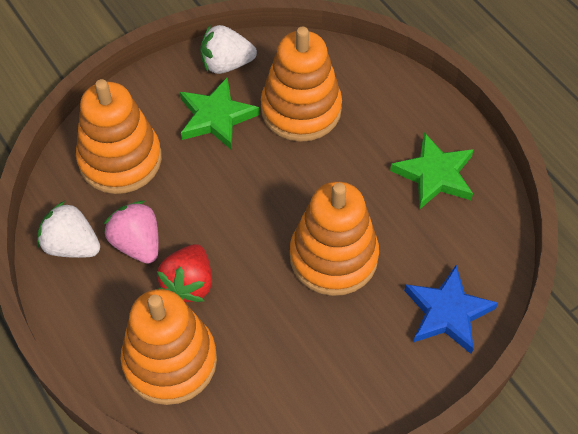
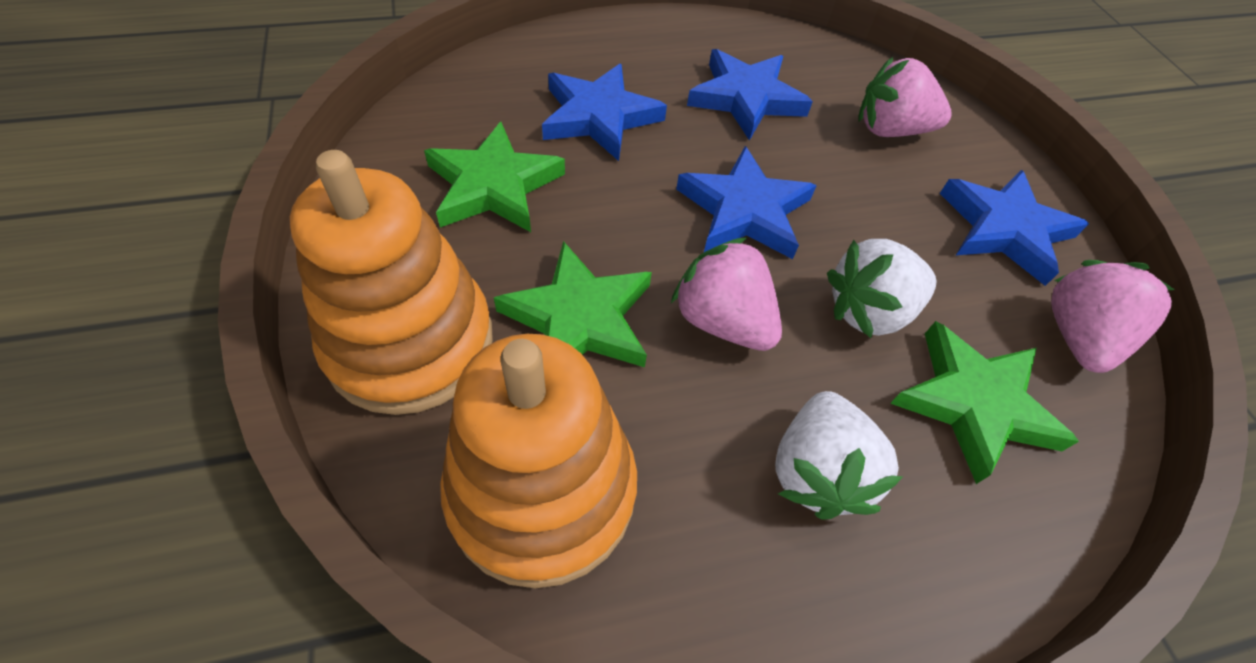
blue star: [404,265,498,354] = 1 -> [542,64,667,161] [676,146,817,259] [687,49,813,141] [940,170,1089,286] = 4
green star: [180,77,260,150] [390,132,474,210] = 2 -> [424,122,565,232] [494,241,652,367] [890,321,1079,484] = 3
orange stacking toy: [76,79,162,194] [121,289,217,405] [261,27,342,142] [290,181,379,296] = 4 -> [290,150,493,415] [440,334,637,588] = 2
pink strawberry: [104,201,159,264] = 1 -> [671,238,782,351] [858,57,952,137] [1051,260,1175,373] = 3
red strawberry: [157,244,212,302] = 1 -> none = 0

